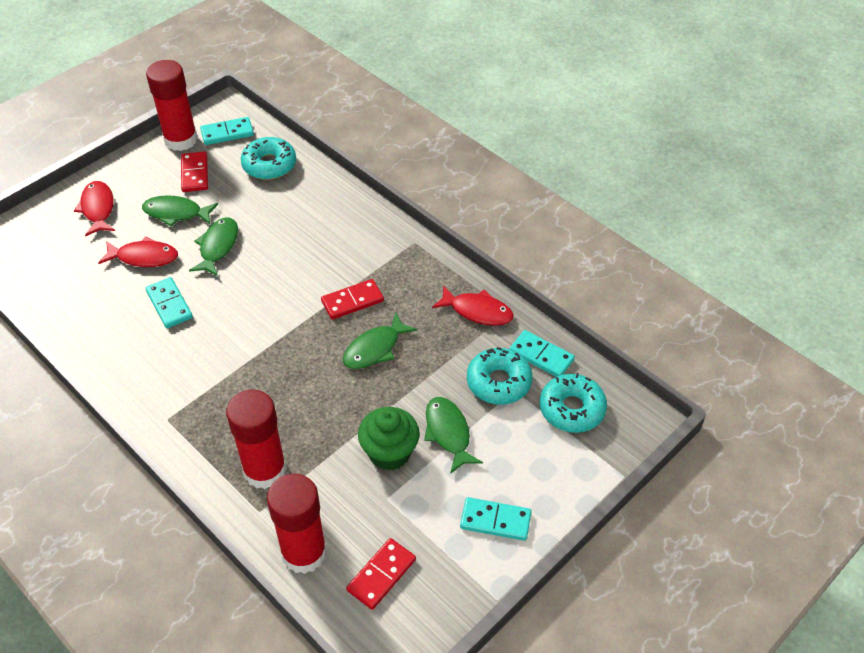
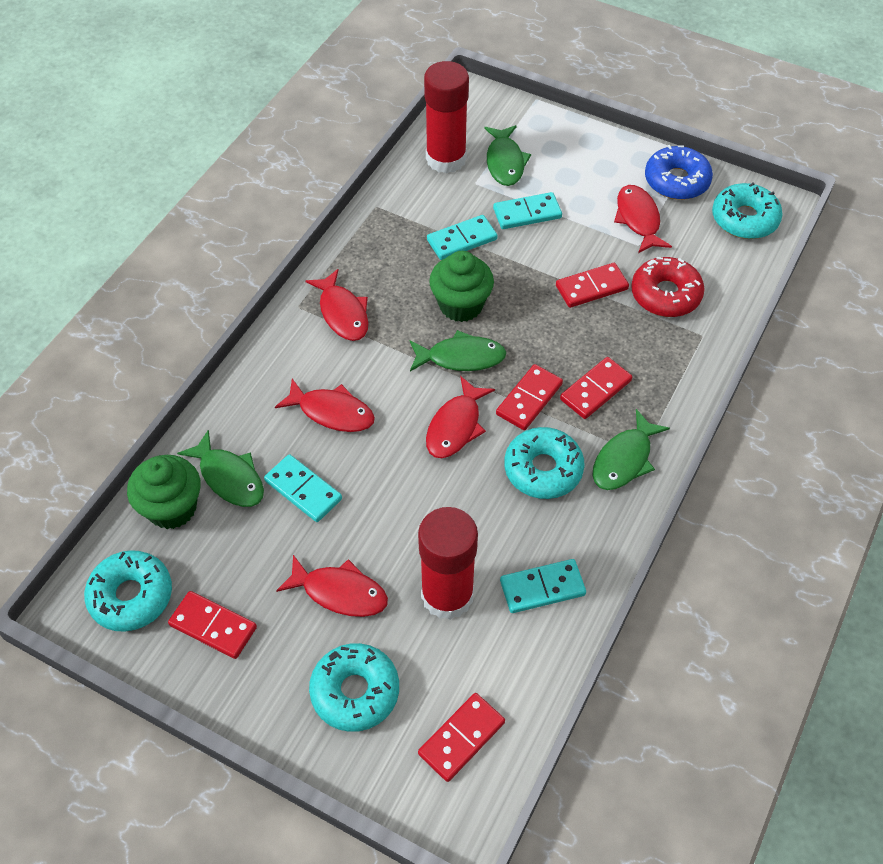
blue donut: none = 0 -> [645,145,713,200] = 1
green cupcake: [358,407,420,471] = 1 -> [127,455,201,529] [429,251,494,322] = 2
red domino: [181,151,208,192] [321,279,384,320] [346,538,416,610] = 3 -> [168,591,257,659] [418,693,505,782] [496,364,563,430] [556,263,629,308] [560,357,632,419] = 5
red donut: none = 0 -> [631,257,705,317] = 1
red fish: [74,181,115,236] [98,236,178,267] [432,285,514,326] = 3 -> [275,379,375,432] [276,555,388,617] [306,269,368,341] [426,376,495,458] [614,185,672,253] = 5
red glue stick: [146,60,198,151] [226,389,287,489] [267,474,327,574] = 3 -> [418,507,478,620] [424,61,469,174] = 2
turquoise donut: [241,137,296,180] [467,347,532,405] [540,373,607,433] = 3 -> [84,550,172,632] [309,643,399,732] [504,427,585,499] [712,183,783,239] = 4

